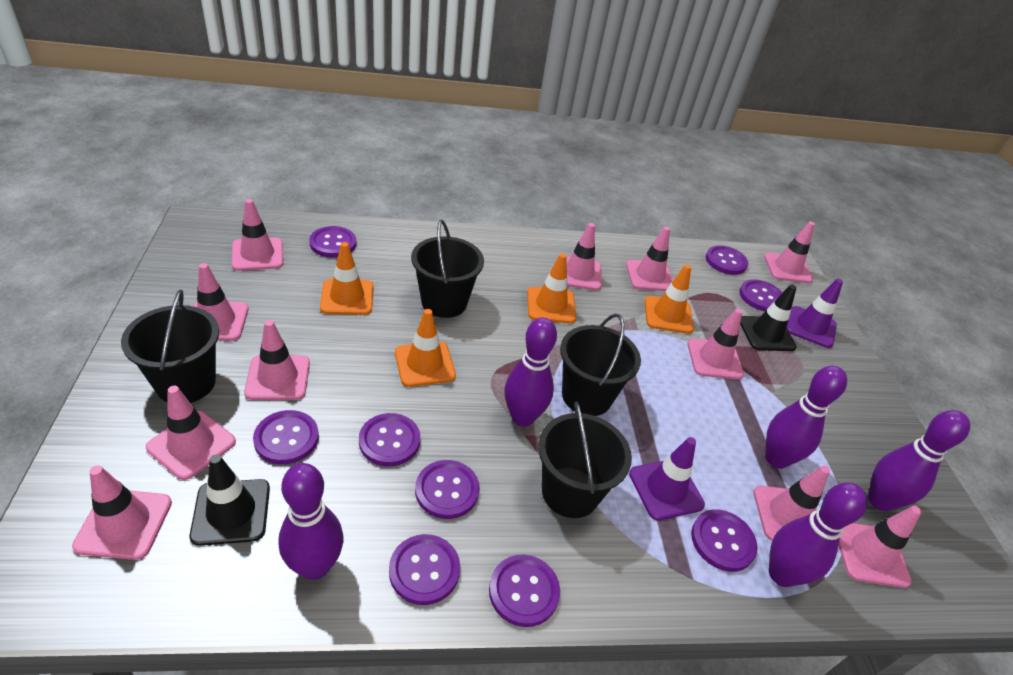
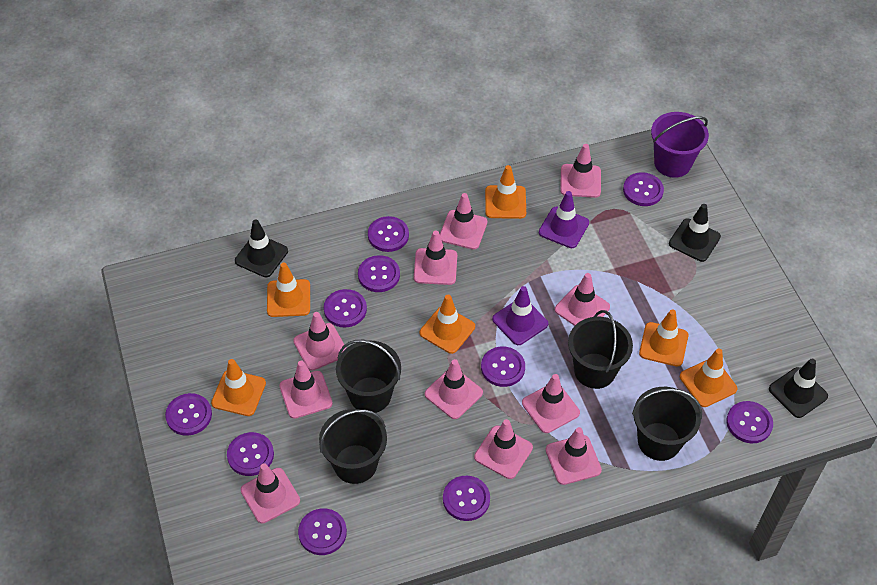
black traffic cone: [190,454,270,546] [740,284,797,351] = 2 -> [235,220,288,277] [669,204,721,262] [769,359,828,418] = 3
orange traffic cone: [320,242,373,315] [395,309,456,387] [527,253,576,323] [644,264,694,334] = 4 -> [211,359,266,416] [267,263,310,317] [420,295,475,354] [485,165,526,219] [639,309,688,367] [680,349,737,407] = 6
purple bowling pin: [278,463,344,580] [505,318,557,427] [765,366,847,469] [769,483,867,587] [868,410,970,511] = 5 -> none = 0
purple bucket: none = 0 -> [651,112,709,178] = 1
purple button: [253,410,319,464] [309,226,357,258] [359,413,420,466] [389,534,460,605] [415,460,480,519] [489,554,560,627] [691,509,757,572] [706,245,748,275] [739,279,782,311] = 9 -> [165,393,212,436] [227,432,274,476] [298,508,347,555] [324,289,367,328] [358,255,400,292] [368,216,409,252] [443,476,490,521] [481,347,525,387] [623,172,664,206] [726,401,773,443] = 10

